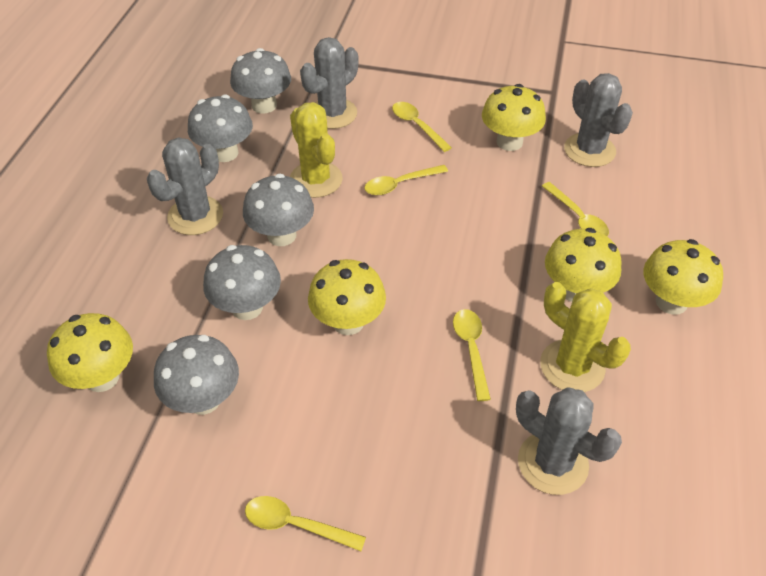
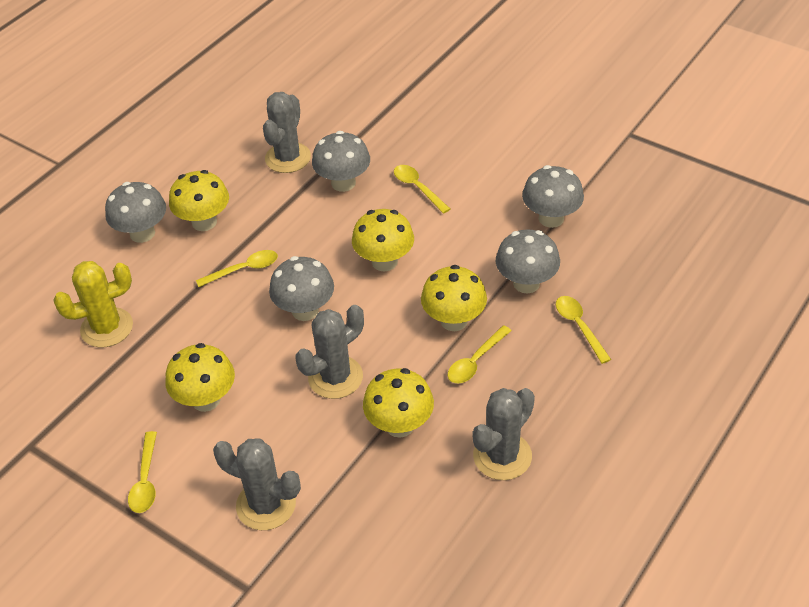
yellow cactus: [290,102,343,198] [540,282,631,392] = 2 -> [53,261,133,348] = 1

